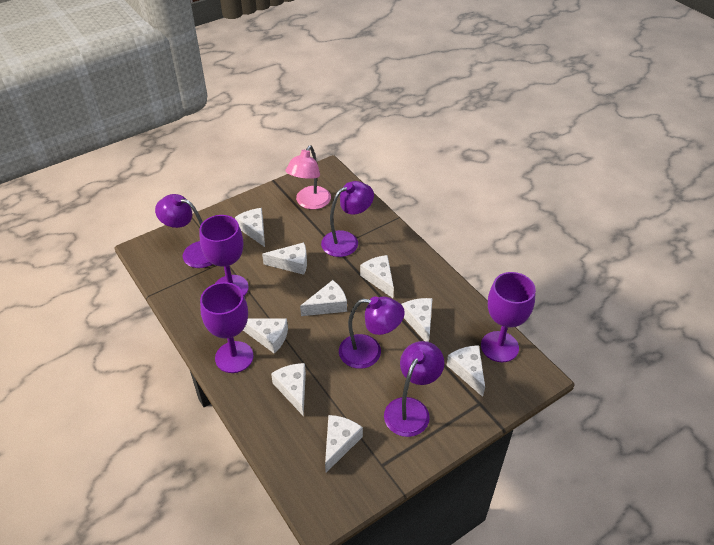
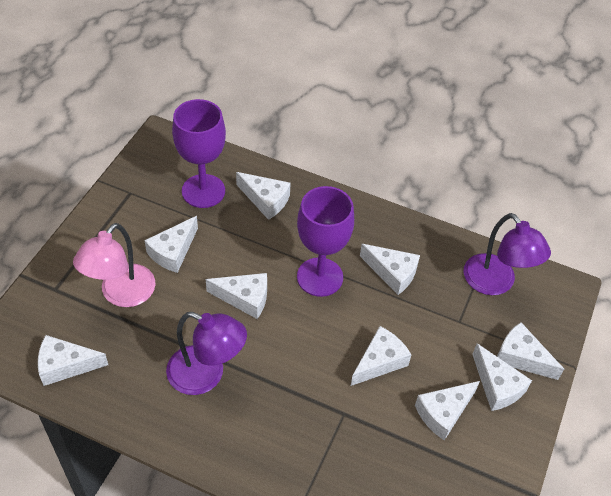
purple goblet: [199,215,249,296] [200,282,254,373] [481,272,536,362] = 3 -> [172,99,226,208] [297,186,354,297] = 2
purple lamp: [155,194,212,268] [321,181,374,257] [339,296,405,369] [384,341,444,437] = 4 -> [166,312,247,395] [464,213,551,295] = 2

